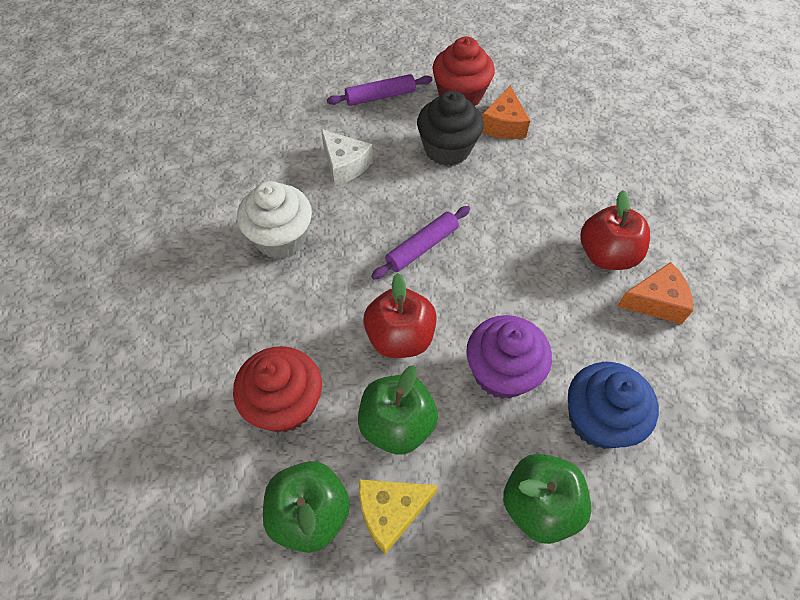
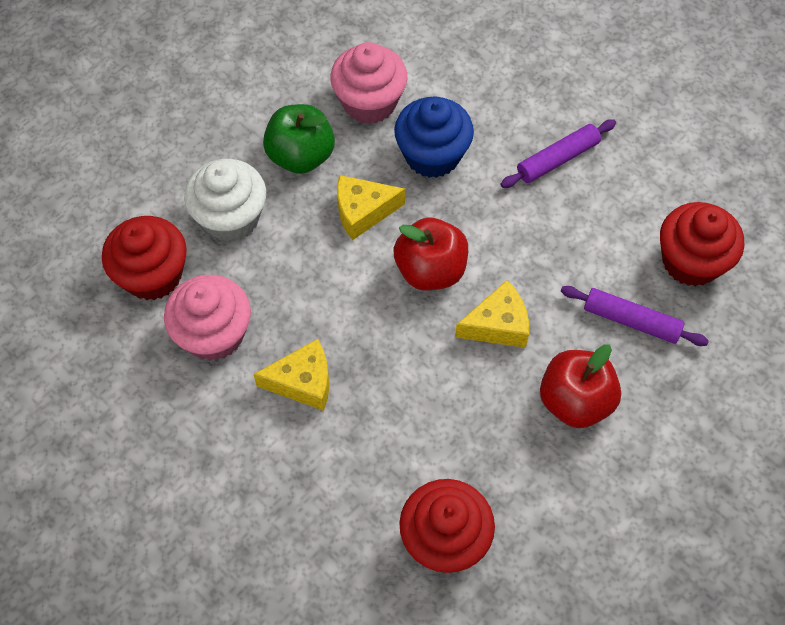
black cupcake: [417,90,483,166] = 1 -> none = 0
green apple: [263,461,350,553] [358,365,438,455] [503,454,591,544] = 3 -> [263,104,335,174] = 1
orange cheese: [482,85,530,139] [617,262,693,324] = 2 -> none = 0
pink cupcake: none = 0 -> [164,275,251,361] [330,42,407,124] = 2
purple cupcake: [466,315,552,399] = 1 -> none = 0
red cupcake: [233,346,322,433] [432,37,495,106] = 2 -> [102,216,187,300] [399,479,495,573] [660,202,744,287] = 3
white cheese: [321,129,373,185] = 1 -> none = 0
yellow cheese: [359,479,438,555] = 1 -> [253,339,329,411] [337,175,405,240] [455,280,529,348] = 3

